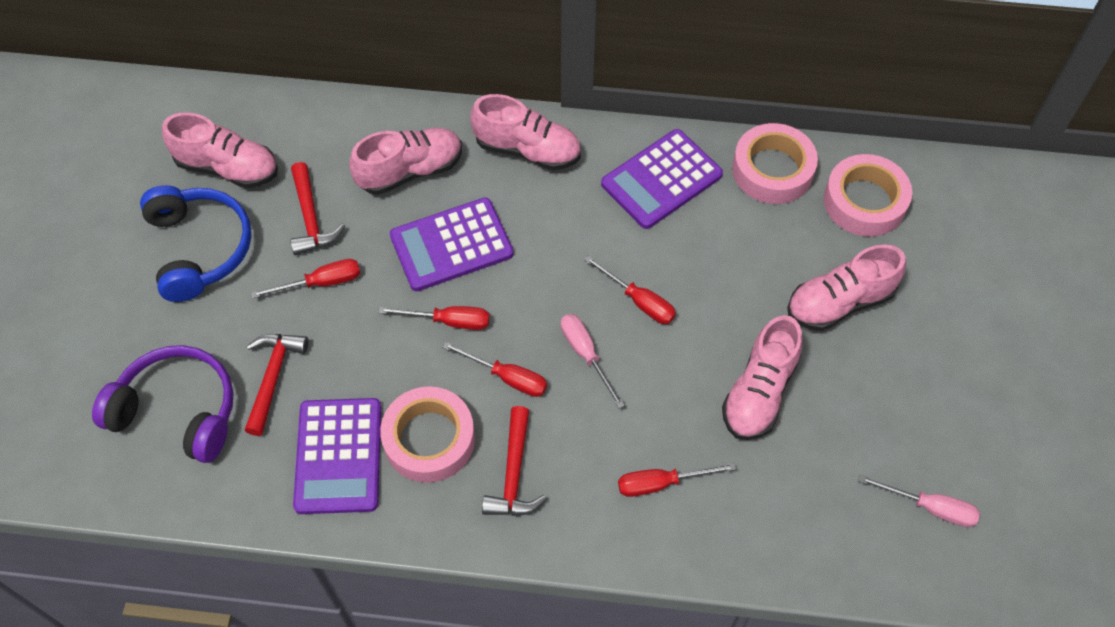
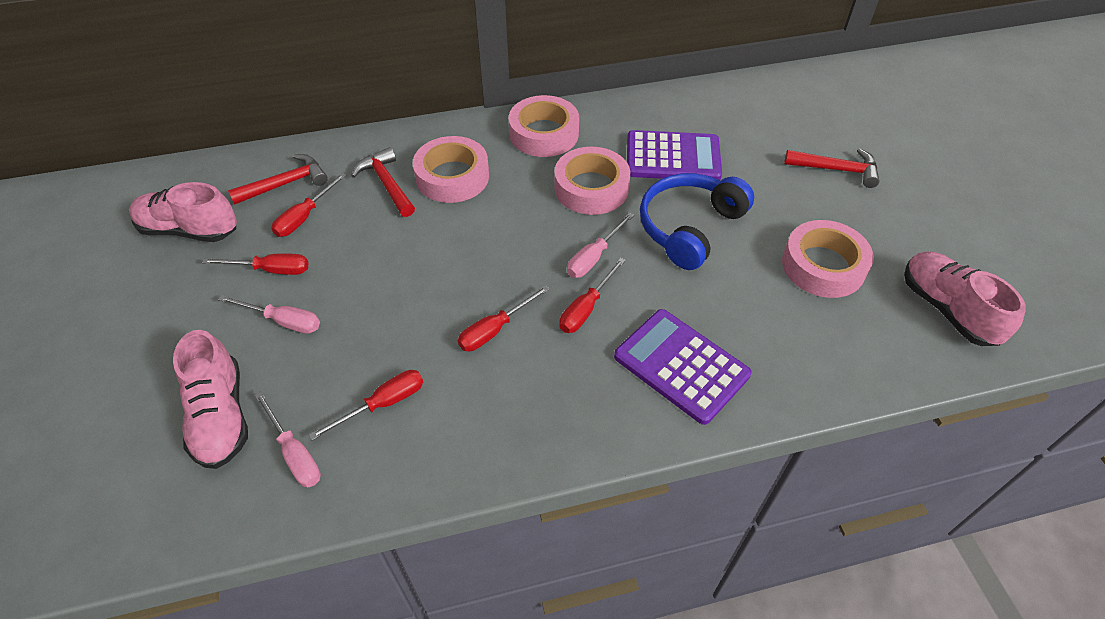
pink screwdriver: [561,314,625,409] [858,475,980,527] = 2 -> [218,295,320,334] [255,392,321,488] [567,213,634,278] = 3
pink shoe: [162,112,278,188] [349,128,462,195] [470,94,581,170] [722,315,802,440] [787,244,906,331] = 5 -> [129,182,237,242] [173,330,248,469] [904,251,1026,346] = 3
pink tape: [380,386,475,483] [732,123,818,204] [824,154,912,237] = 3 -> [413,136,489,203] [509,95,579,157] [554,147,630,215] [782,220,874,298] = 4
purple calculator: [293,398,381,514] [390,197,514,291] [601,129,723,229] = 3 -> [614,309,752,425] [627,130,722,180] = 2
purple headphones: [92,345,234,463] = 1 -> none = 0

